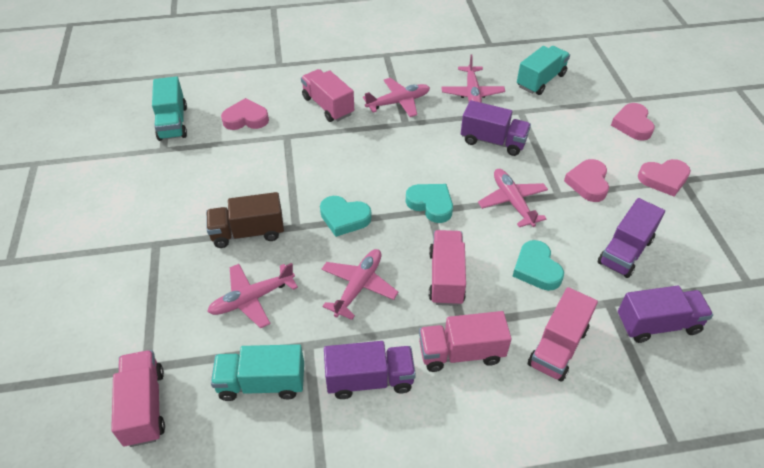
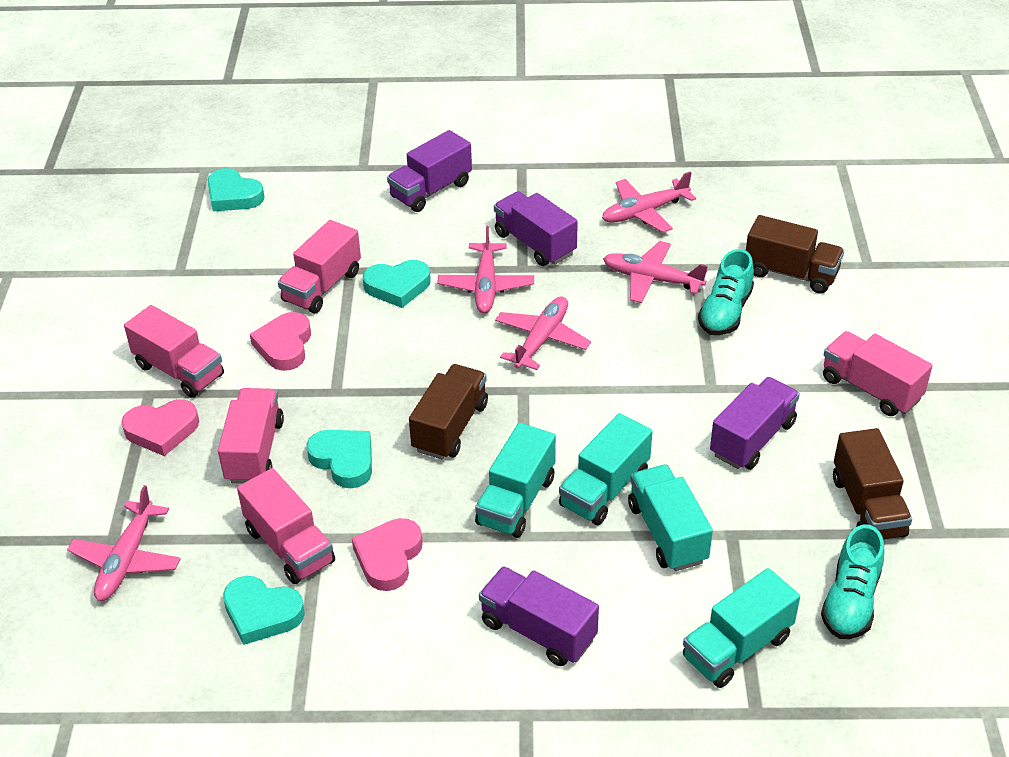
brown truck: [206,192,284,248] = 1 -> [409,364,488,459] [746,215,844,294] [833,428,912,539] = 3
pink heart: [221,98,269,130] [564,159,609,202] [611,103,655,141] [638,159,691,196] = 4 -> [121,400,199,456] [250,312,311,371] [352,518,423,591] = 3
turquoise heart: [320,196,371,237] [406,184,453,223] [513,240,564,291] = 3 -> [207,168,264,211] [223,576,305,645] [306,430,372,488] [363,260,431,308] = 4
turquoise shoe: none = 0 -> [698,249,754,335] [821,524,885,639] = 2
turquoise truck: [152,76,187,141] [211,344,304,401] [517,46,570,95] = 3 -> [475,423,556,538] [559,413,652,525] [628,465,713,571] [683,568,800,688] = 4

